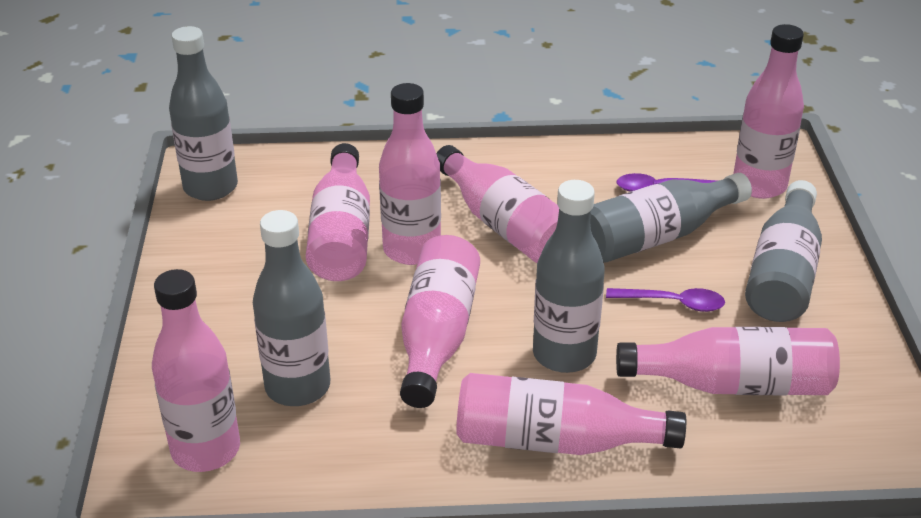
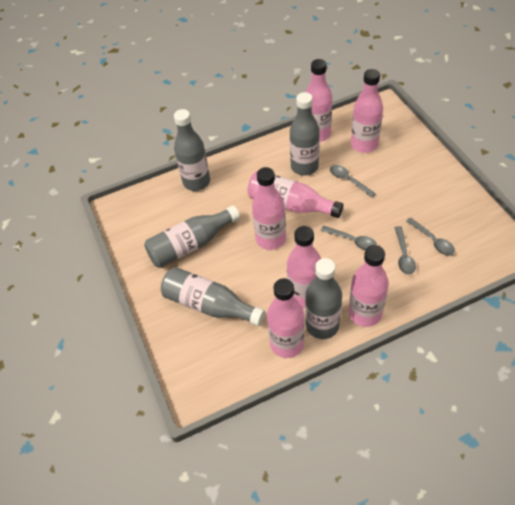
grey spoon: none = 0 -> [321,226,377,250] [330,165,376,198] [395,226,416,274] [406,217,455,255] = 4
pink bottle: [152,269,240,472] [306,143,370,281] [379,83,441,265] [400,235,480,408] [436,145,559,263] [456,373,686,455] [616,327,840,396] [733,24,804,199] = 8 -> [248,171,343,218] [252,167,286,250] [267,278,305,358] [287,226,321,308] [306,59,332,142] [348,245,389,327] [351,69,383,153] = 7
purple spoon: [606,288,725,312] [617,173,717,192] = 2 -> none = 0

